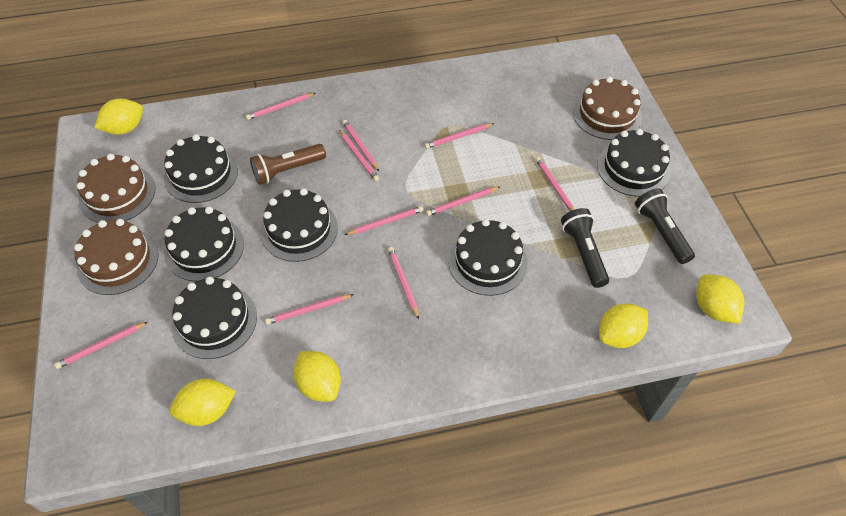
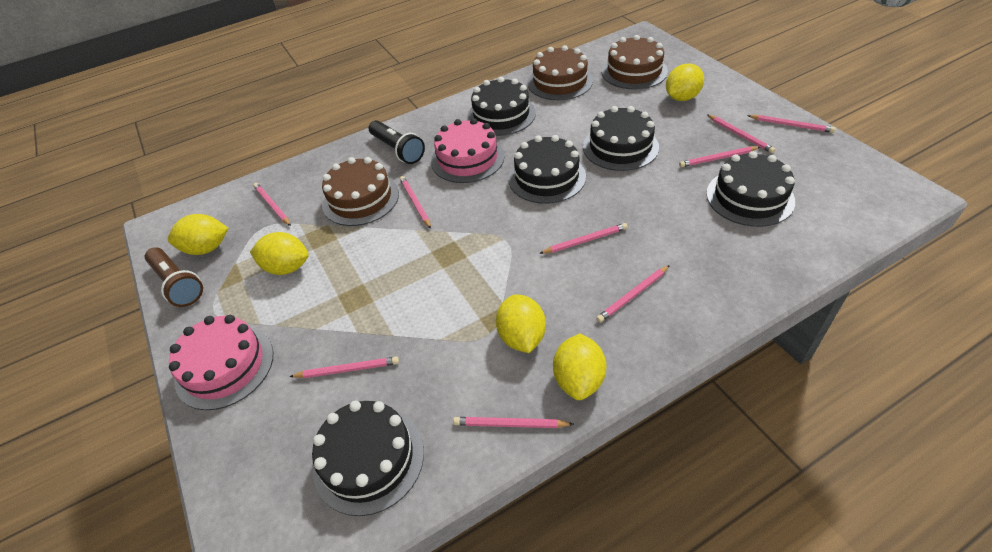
black cake: [164,134,238,203] [164,207,244,281] [172,277,257,359] [261,188,338,262] [448,219,528,296] [597,129,670,197] = 6 -> [312,401,424,516] [467,77,536,136] [508,135,586,204] [583,106,659,171] [706,151,795,227] = 5
black flashlight: [561,208,609,288] [635,188,695,264] = 2 -> [369,120,425,164] = 1
pink cake: none = 0 -> [169,315,273,410] [431,118,504,183] = 2
pink pencil: [54,322,148,369] [246,93,315,120] [265,294,354,325] [339,130,379,181] [342,120,379,171] [345,206,423,235] [388,247,419,319] [425,123,494,149] [426,187,500,216] [535,157,575,211] = 10 -> [253,183,291,226] [289,357,399,378] [400,176,431,229] [453,417,574,428] [539,223,628,254] [596,265,670,323] [679,147,760,167] [707,114,776,153] [747,115,836,133] = 9

